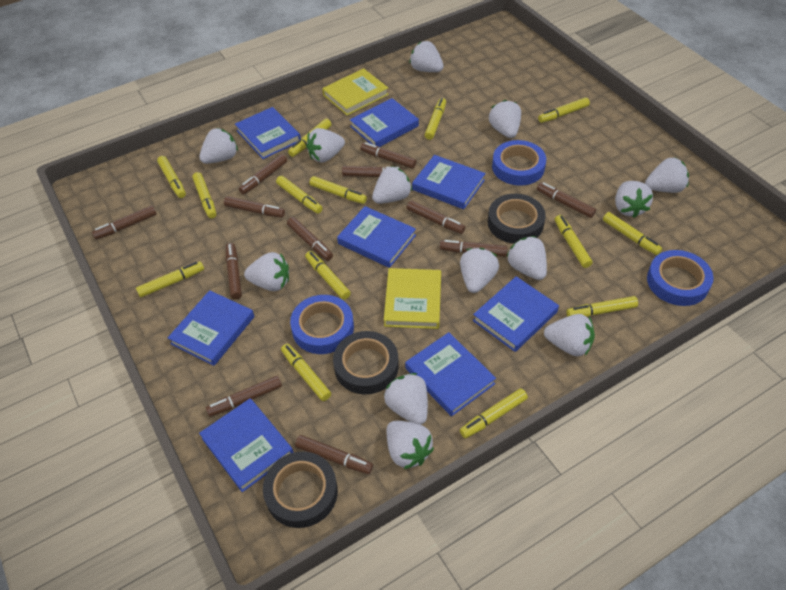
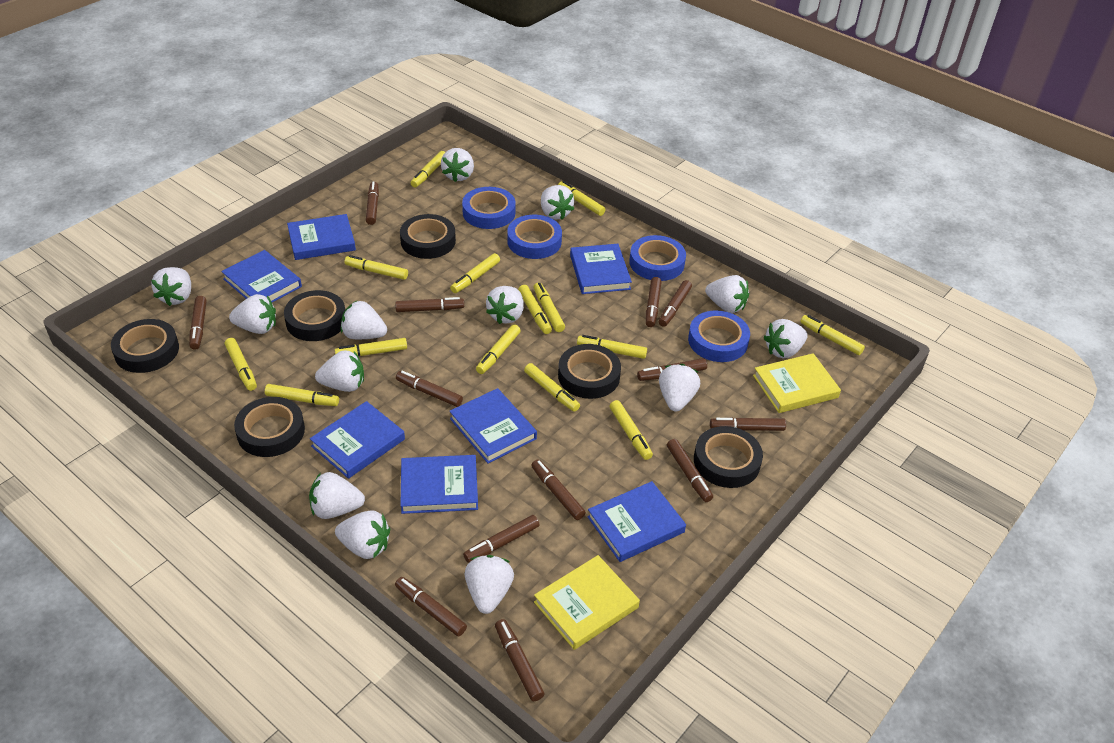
black tape: [263,452,338,528] [333,331,399,394] [488,194,546,244] = 3 -> [111,319,179,373] [234,397,305,457] [284,290,345,341] [400,214,456,259] [558,344,621,399] [694,426,763,488] = 6
blue book: [168,290,254,366] [199,398,294,492] [235,107,301,159] [337,206,416,268] [350,98,419,147] [405,332,496,417] [412,155,486,209] [473,276,559,352] = 8 -> [221,250,302,302] [287,214,356,260] [310,401,405,479] [400,455,478,514] [450,388,537,464] [570,244,632,294] [587,481,686,562] = 7
blue tape: [290,295,354,354] [492,140,546,186] [647,250,714,306] = 3 -> [462,187,516,229] [507,215,562,259] [629,235,686,281] [688,311,750,362] = 4
brown marker: [92,206,157,240] [206,376,282,417] [224,196,285,218] [226,243,242,299] [239,154,287,195] [287,217,333,261] [295,435,373,474] [342,166,403,177] [360,142,416,169] [407,200,465,234] [440,240,507,257] [537,182,596,218] = 12 -> [189,296,207,350] [366,181,379,225] [395,297,464,312] [395,577,467,636] [396,371,463,407] [463,515,539,563] [495,619,545,701] [531,459,586,520] [637,358,707,381] [646,277,661,327] [659,280,692,327] [667,439,713,502] [710,417,786,431] = 13

